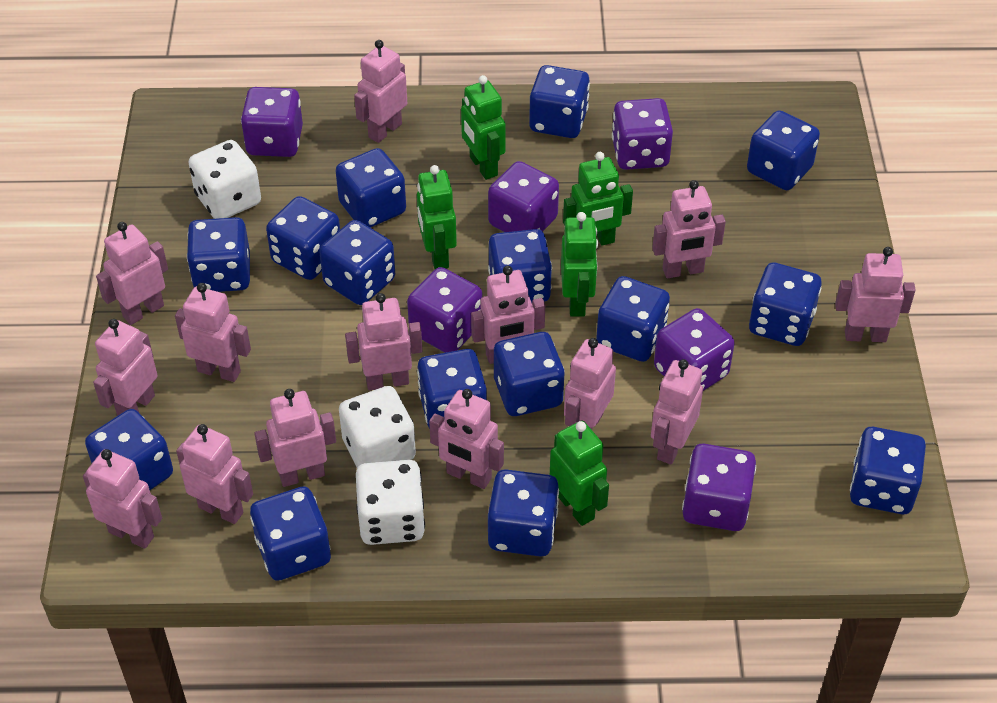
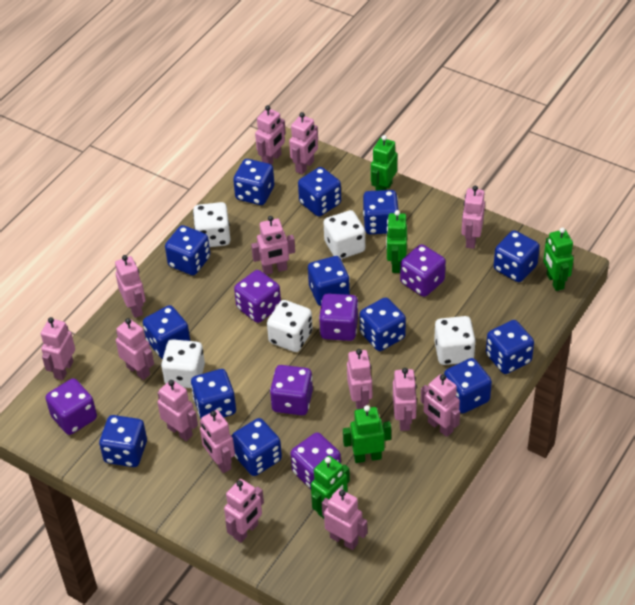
blue dice: [85,409,173,490] [187,217,250,292] [250,486,331,581] [266,196,340,280] [319,220,395,305] [335,148,406,228] [417,349,487,429] [488,229,552,303] [488,469,559,557] [494,332,565,416] [529,65,590,138] [596,276,670,362] [747,110,820,190] [749,262,822,346] [850,427,926,514] = 15 -> [99,415,147,467] [143,305,190,359] [165,225,210,275] [191,369,236,418] [232,418,282,476] [233,159,274,205] [298,167,341,216] [308,256,350,306] [360,297,406,351] [363,190,399,234] [444,358,492,413] [486,320,534,374] [494,230,540,282] = 13
white dice: [188,140,261,219] [339,386,416,468] [356,460,425,545] = 3 -> [161,339,205,388] [193,202,231,247] [267,300,313,352] [323,210,365,259] [434,316,476,365] = 5

